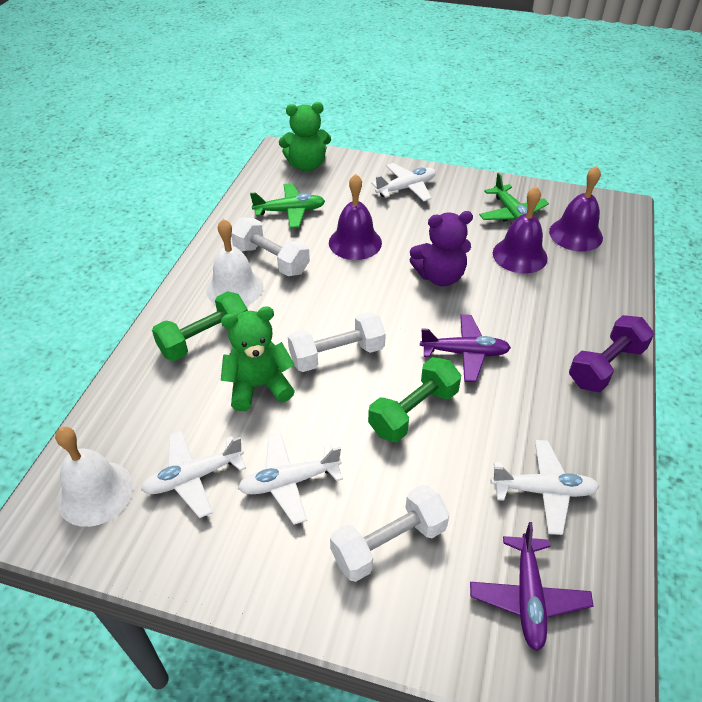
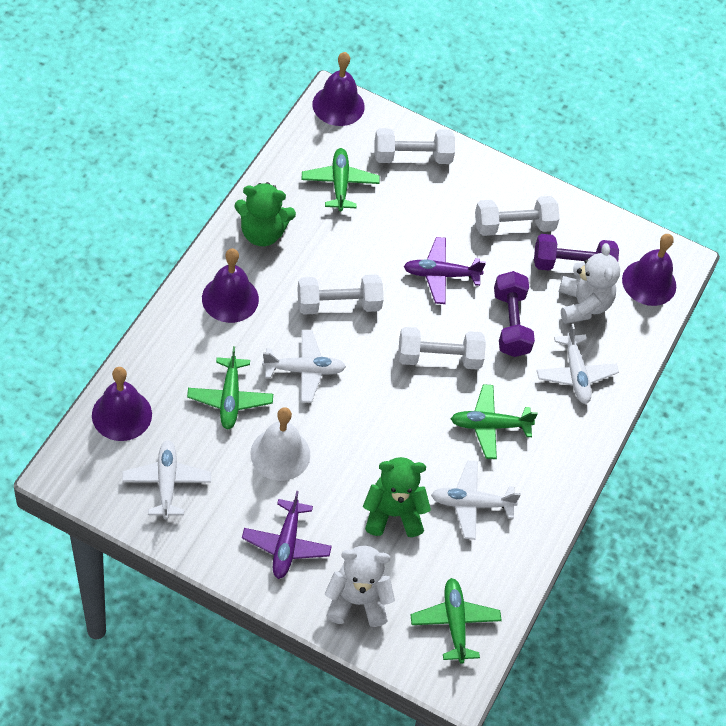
green dumbbell: [152,291,248,361] [368,357,461,442] = 2 -> none = 0
green plane: [250,183,325,228] [479,173,549,222] = 2 -> [187,346,273,430] [302,148,380,211] [410,578,502,664] [451,384,538,459] = 4
purple bell: [329,174,382,260] [493,186,548,274] [549,166,603,252] = 3 -> [92,367,152,441] [202,249,259,323] [312,52,365,126] [622,234,676,306] = 4
purple dumbbell: [569,315,654,392] = 1 -> [494,271,535,357] [534,234,619,271] = 2
purple teddy bear: [410,211,473,286] = 1 -> none = 0
white bell: [55,427,133,527] [206,219,264,306] = 2 -> [250,407,310,481] = 1
white dumbbell: [231,218,310,276] [288,311,386,372] [330,484,450,582] = 3 -> [297,274,384,314] [375,128,455,164] [398,327,486,370] [475,196,559,236] = 4
white teddy bear: none = 0 -> [325,546,395,627] [559,243,620,324] = 2

